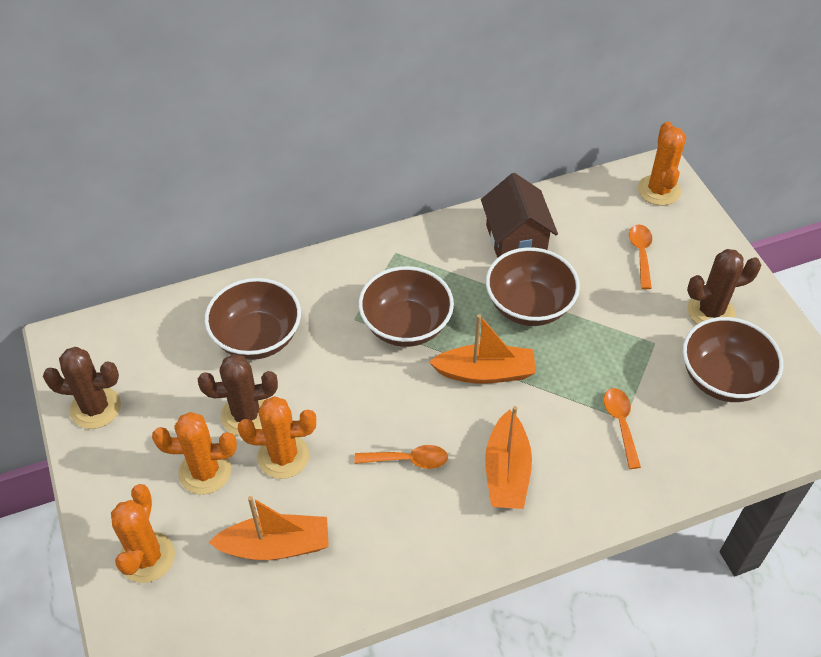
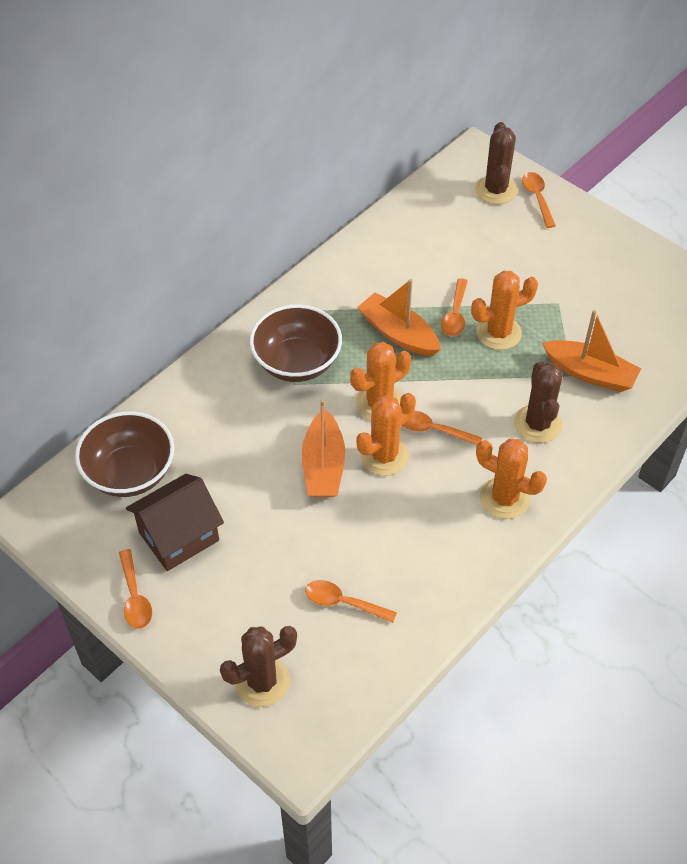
brown bowl: [204,278,301,360] [359,266,454,347] [486,247,580,326] [683,317,783,402] = 4 -> [75,411,174,497] [250,304,342,382] = 2
orange spoon: [354,445,448,469] [603,388,641,469] [629,225,652,289] = 3 -> [119,549,152,629] [305,580,397,623] [402,410,482,445] [441,278,468,336] [522,172,556,228] = 5

